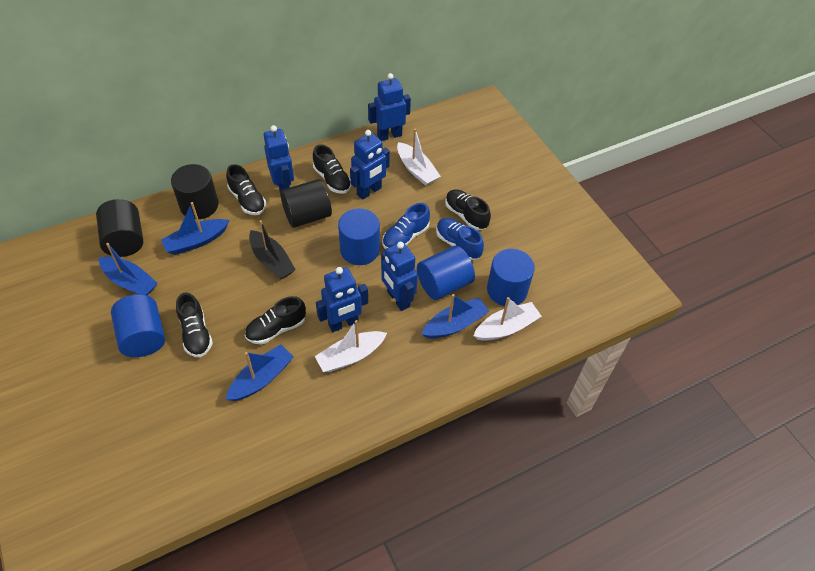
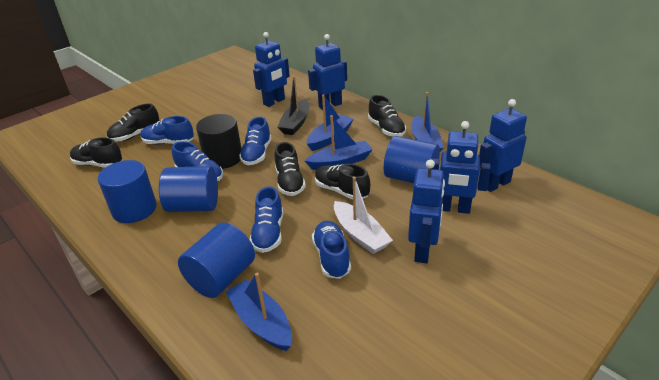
black cylinder: [96,199,143,257] [171,164,218,219] [280,179,332,228] = 3 -> [196,114,242,169] = 1
blue shoe: [382,203,430,249] [436,218,484,260] = 2 -> [141,116,194,145] [172,141,223,181] [239,117,271,165] [249,186,283,253] [312,221,351,279] = 5
white boat: [315,320,387,372] [397,128,441,186] [473,297,542,341] = 3 -> [334,177,393,254] = 1

